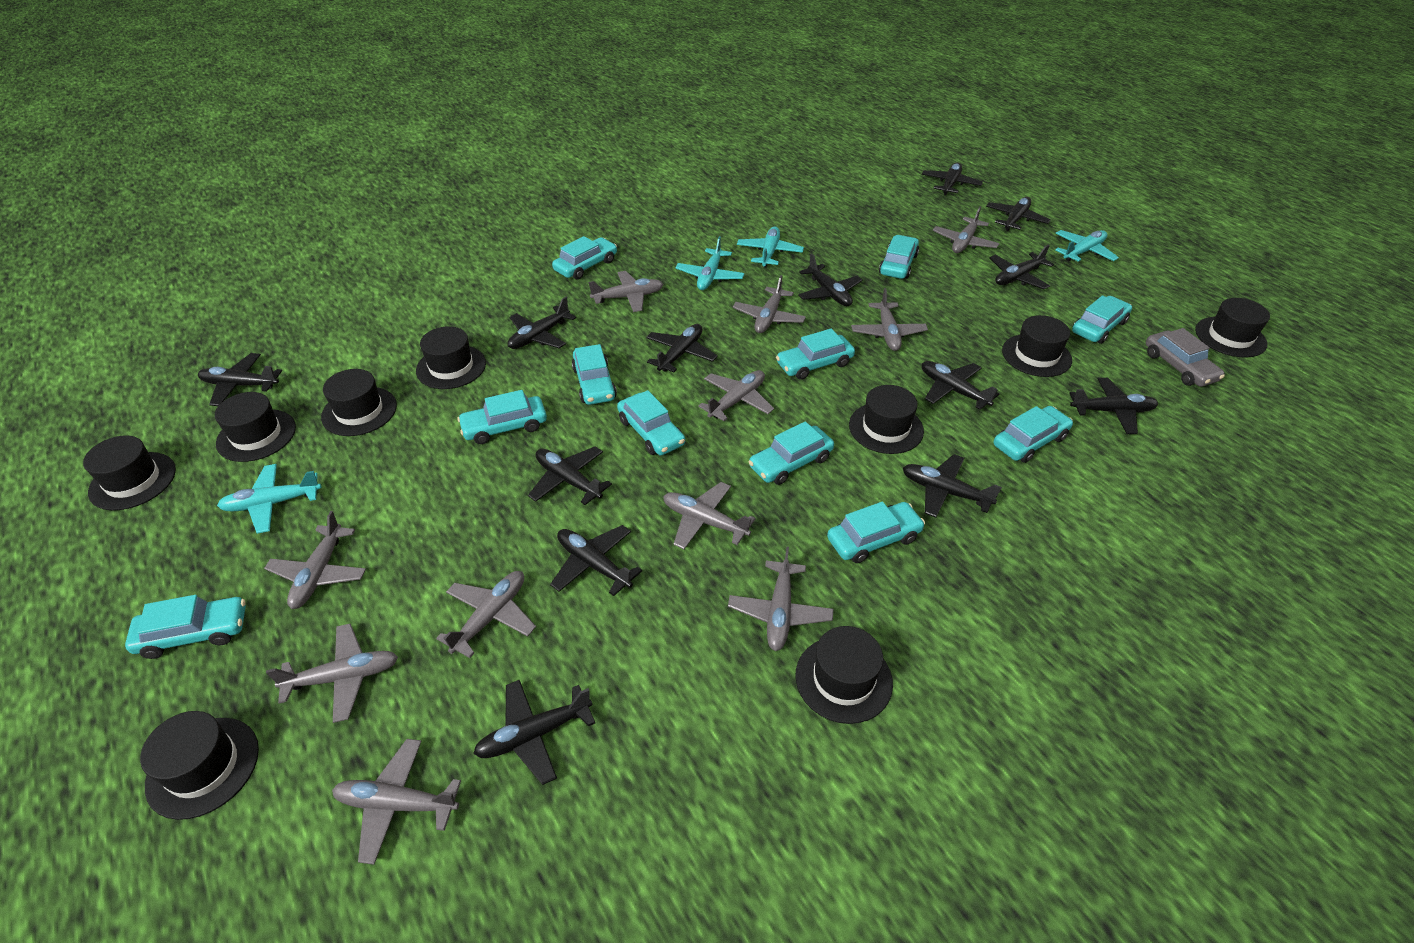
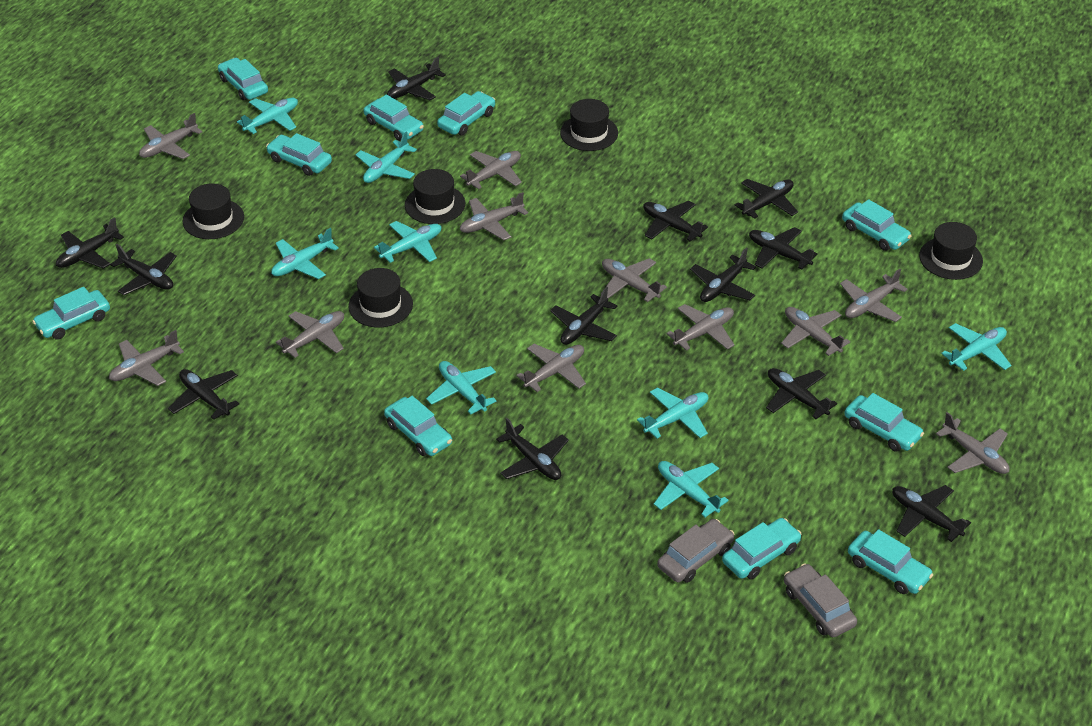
black hat: [83,435,176,511] [140,711,259,820] [215,392,296,462] [321,369,397,436] [416,326,486,389] [795,626,893,724] [849,385,924,454] [1002,315,1072,377] [1195,298,1270,358] = 9 -> [183,183,244,239] [348,268,413,328] [405,169,465,224] [560,99,618,151] [919,222,983,280] = 5
black plane: [198,353,282,406] [473,680,595,785] [508,297,576,349] [528,446,612,505] [550,525,642,596] [646,324,718,372] [798,253,863,306] [903,454,1002,518] [922,162,983,195] [922,361,999,410] [986,197,1050,231] [989,244,1054,289] [1069,378,1158,434] = 13 -> [56,217,124,269] [110,244,177,295] [168,369,239,420] [387,57,446,101] [496,418,569,480] [550,286,617,345] [643,201,708,242] [690,247,756,302] [735,179,798,219] [749,227,818,270] [766,368,837,419] [892,485,971,542] = 12
grey car: [1146,328,1225,387] = 1 -> [657,519,734,583] [784,563,857,637] = 2
turquoise car: [125,595,246,659] [457,390,547,444] [552,236,617,280] [572,344,617,405] [617,390,685,456] [749,421,834,485] [776,329,855,380] [827,502,925,563] [879,235,919,279] [994,406,1073,463] [1072,295,1132,344] = 11 -> [32,287,110,340] [218,58,268,100] [266,133,332,176] [364,94,424,141] [384,396,452,456] [437,91,495,135] [722,518,802,579] [842,199,912,251] [844,393,924,452] [848,529,933,594] = 10
turquoise plane: [217,464,322,534] [675,236,745,290] [737,227,804,267] [1055,230,1119,262] = 4 -> [237,97,298,134] [271,228,339,279] [355,132,417,183] [374,221,441,263] [426,361,497,415] [637,388,708,439] [654,461,729,517] [941,323,1012,371] = 8

